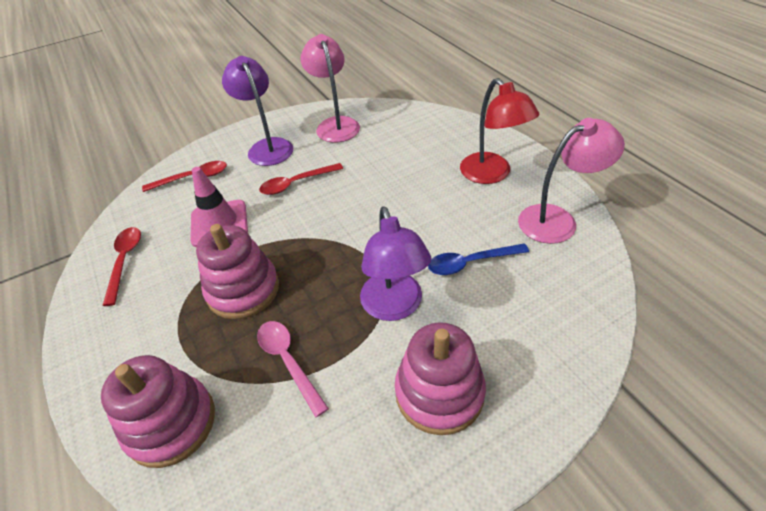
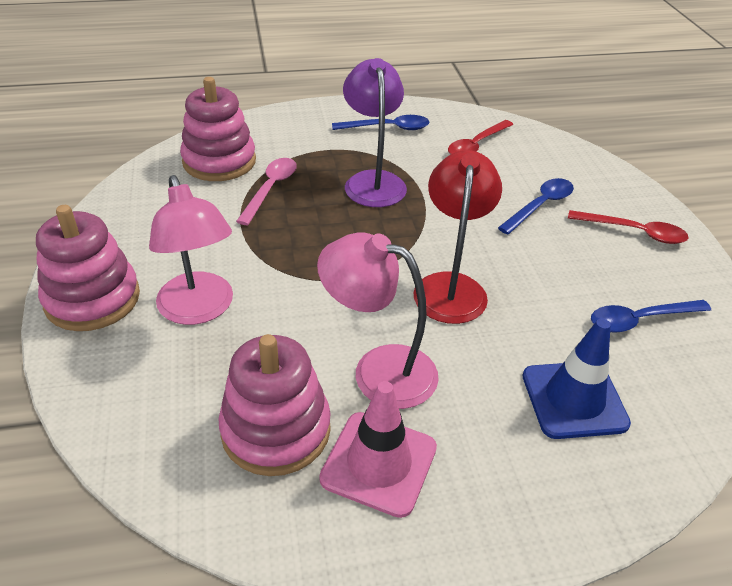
blue spoon: [428,243,529,275] = 1 -> [332,115,429,130] [498,178,574,234] [591,300,711,333] = 3
blue traffic cone: none = 0 -> [523,318,631,439] = 1
purple lamp: [222,56,293,166] [360,206,431,321] = 2 -> [343,58,407,207] = 1
red spoon: [103,227,141,306] [142,161,227,192] [259,163,343,195] = 3 -> [448,120,513,154] [568,210,689,244] = 2

